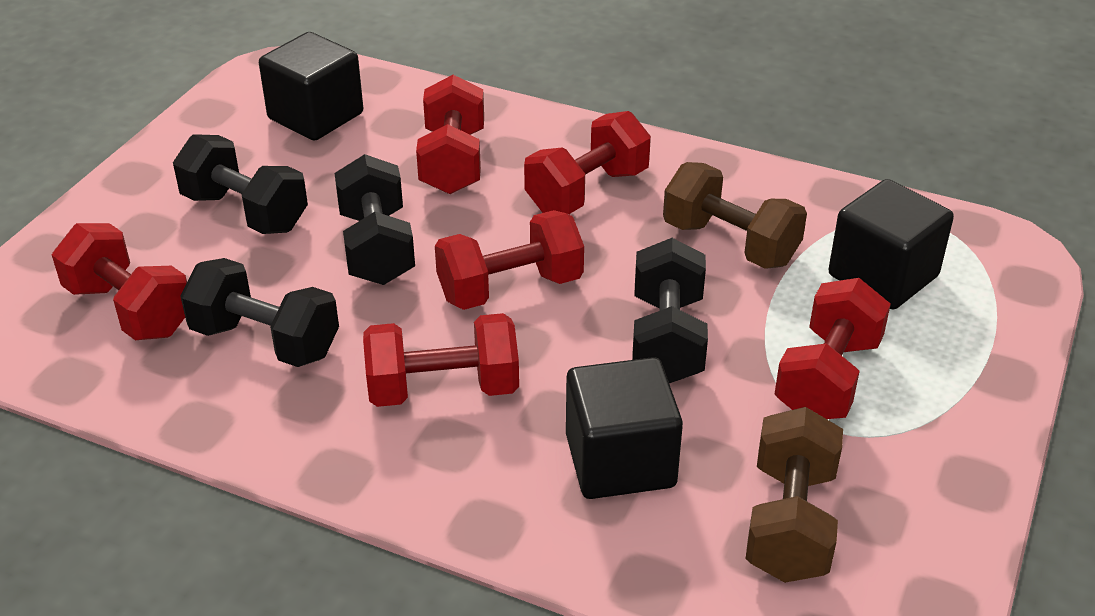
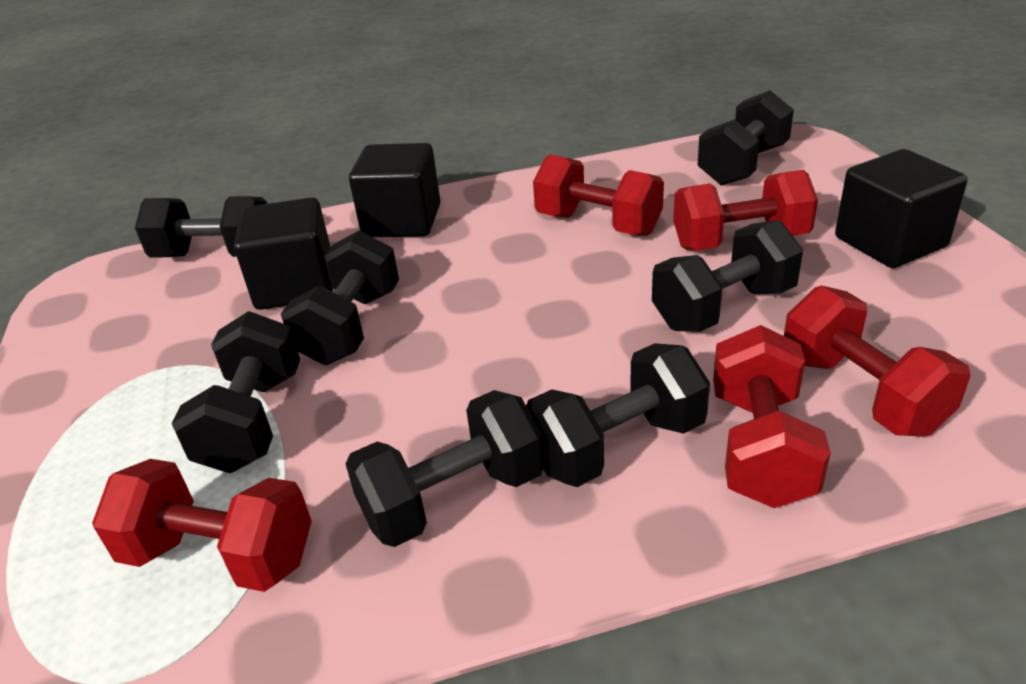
black dumbbell: [173,134,308,234] [180,258,339,367] [334,154,415,285] [632,238,708,383] = 4 -> [135,196,267,258] [171,311,300,473] [281,230,399,365] [345,390,545,547] [526,343,710,487] [652,220,803,332] [697,90,794,186] = 7
brown dumbbell: [663,162,807,269] [746,407,843,583] = 2 -> none = 0
red dumbbell: [52,223,187,340] [363,313,519,407] [416,75,484,194] [435,210,584,310] [524,111,651,214] [775,278,891,419] = 6 -> [92,459,312,592] [533,154,664,236] [673,170,818,250] [713,325,831,508] [784,285,971,437] = 5

